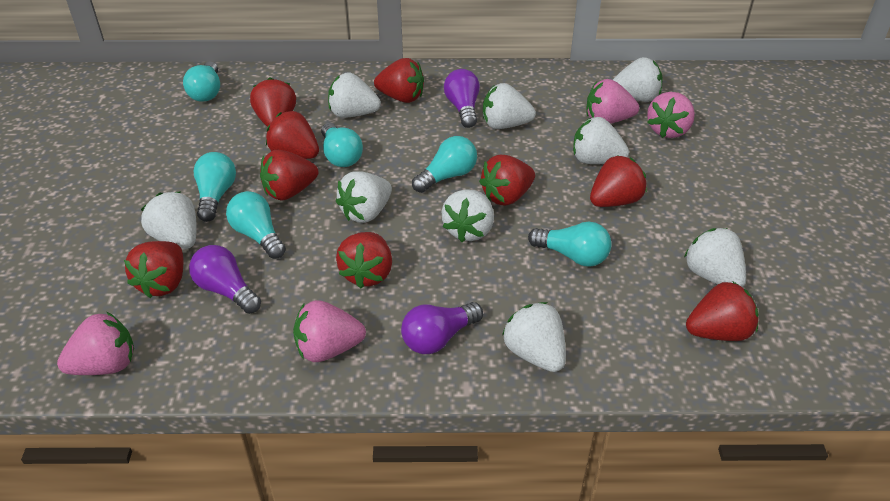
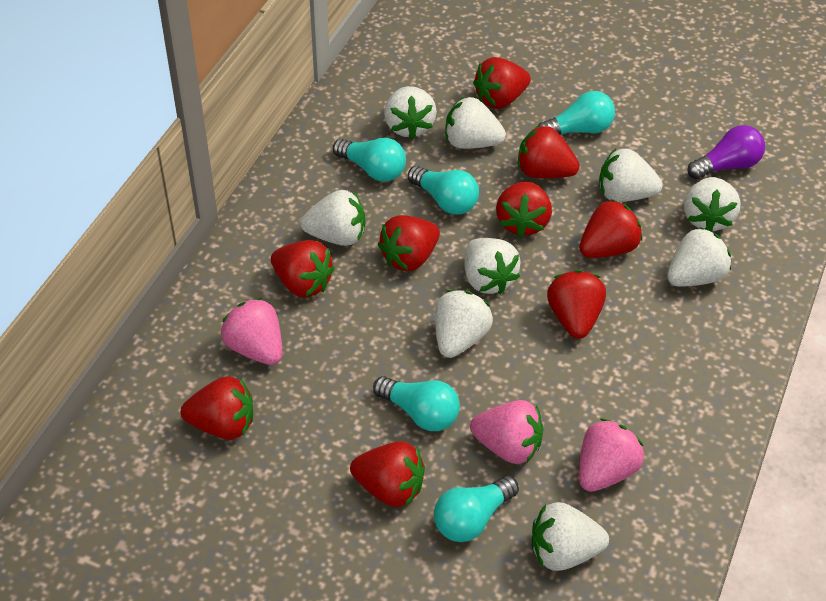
pink strawberry: [57,312,134,375] [293,300,366,362] [586,79,639,124] [647,92,695,138] = 4 -> [221,298,282,365] [470,400,543,464] [579,419,644,492] = 3
purple light bulb: [189,245,261,314] [401,302,483,354] [444,69,480,128] = 3 -> [687,125,765,179] = 1
turquoise light bulb: [183,61,220,102] [194,152,236,222] [226,191,286,259] [321,123,363,167] [412,136,477,193] [528,222,612,267] = 6 -> [333,138,406,182] [373,376,460,431] [408,166,479,215] [434,475,519,542] [538,91,615,134] = 5

